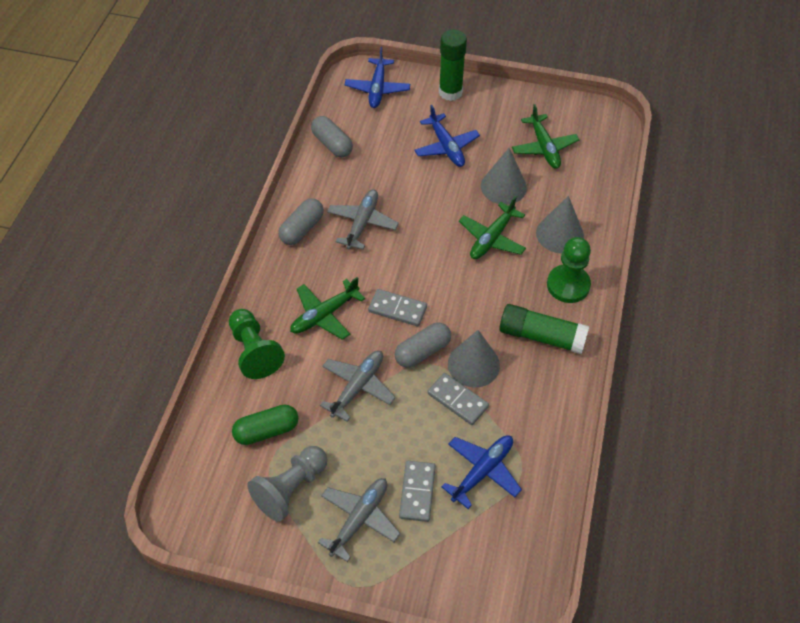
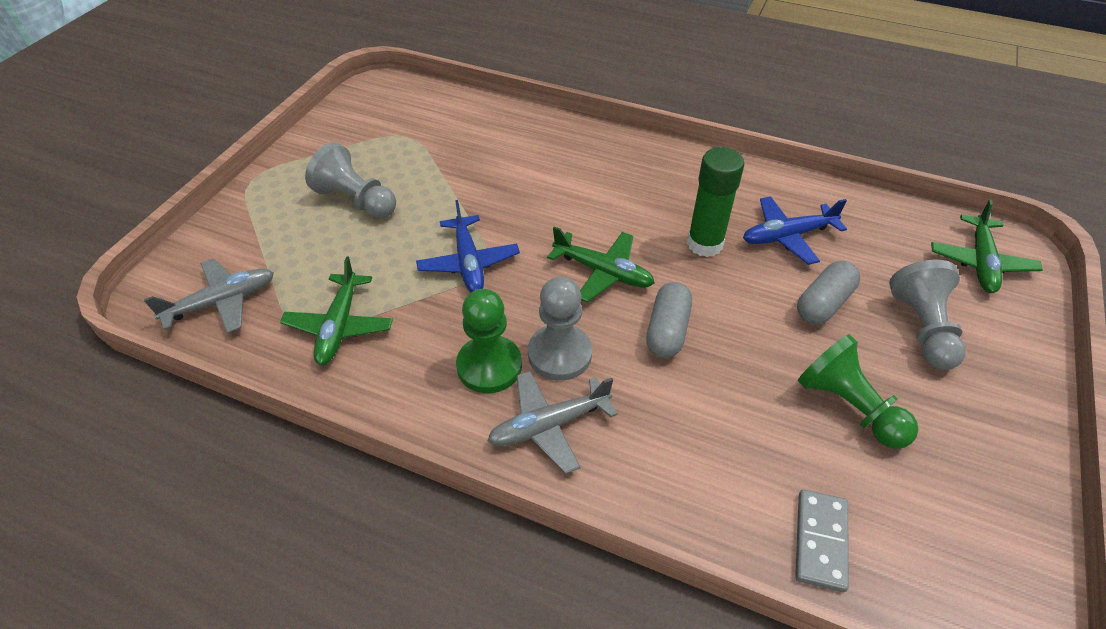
blue plane: [345,47,410,108] [414,105,480,167] [441,435,522,509] = 3 -> [416,200,520,292] [743,196,847,265] = 2
green capsule: [232,404,298,445] = 1 -> none = 0
green glue stick: [439,30,467,101] [499,304,589,354] = 2 -> [687,147,745,257] = 1
grey capsule: [278,198,324,245] [311,116,353,158] [394,322,451,368] = 3 -> [646,282,692,358] [797,261,860,325] = 2
grey cone: [448,330,500,388] [481,148,527,205] [536,196,584,253] = 3 -> none = 0
grey domino: [368,289,427,326] [399,461,435,522] [427,373,489,425] = 3 -> [795,489,849,592] = 1
grey pawn: [247,446,328,522] = 1 -> [305,142,396,218] [528,276,592,381] [889,260,966,370] = 3
grey plane: [318,478,400,562] [320,351,396,422] [327,189,399,250] = 3 -> [144,258,274,333] [488,371,618,474] = 2

